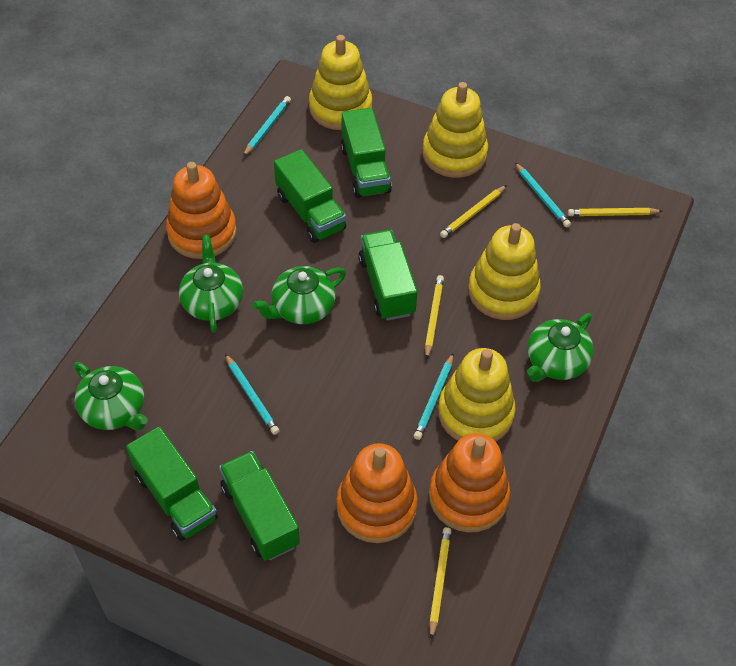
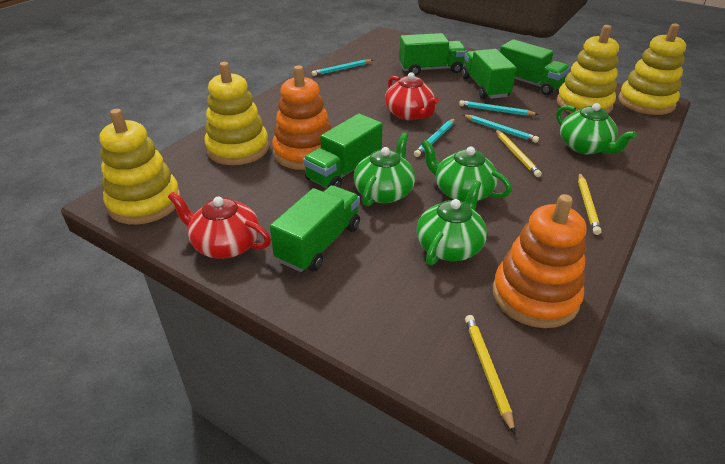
orange stacking toy: [166,162,237,259] [337,443,418,543] [429,433,510,533] = 3 -> [272,65,332,170] [493,194,586,328] = 2
red teapot: none = 0 -> [168,192,271,259] [385,72,439,120] = 2
yellow pencil: [425,275,444,360] [429,527,451,640] [440,185,507,238] [568,208,662,216] = 4 -> [465,315,515,435] [495,129,542,177] [578,173,602,235] = 3

